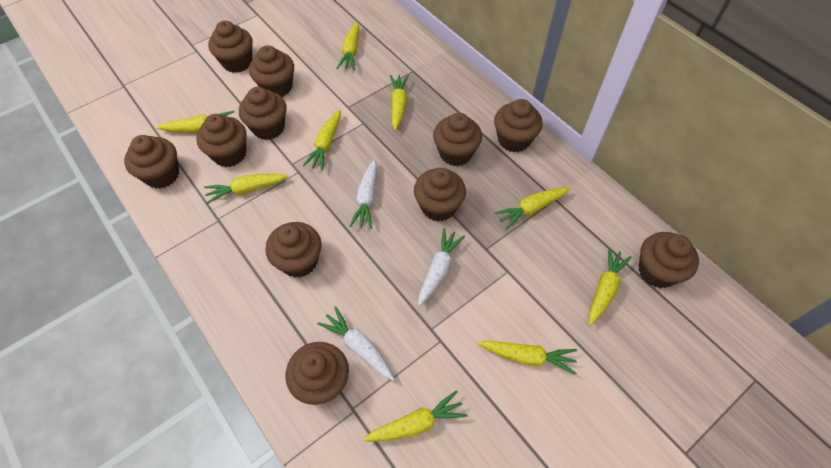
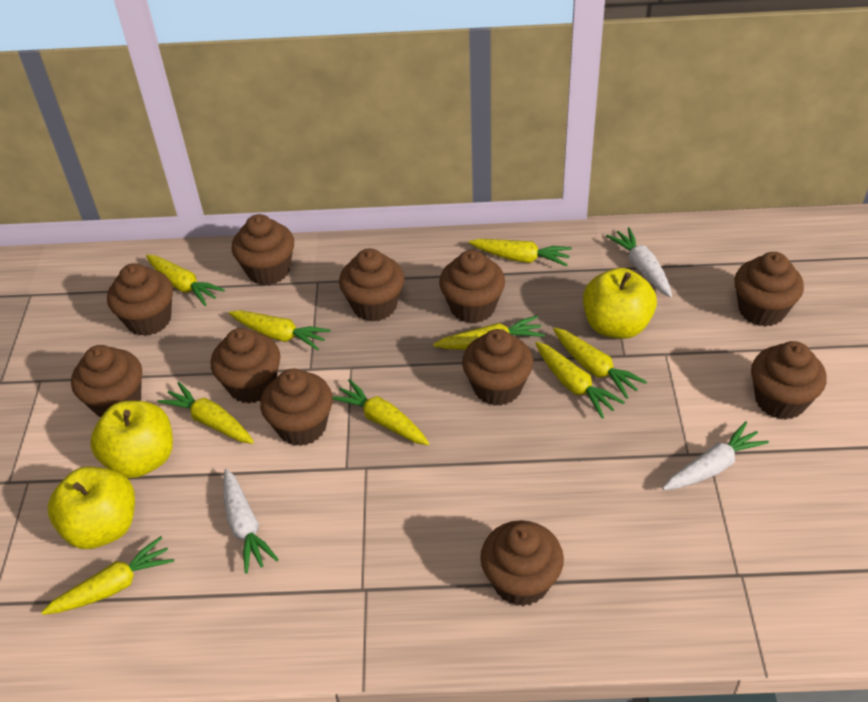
yellow apple: none = 0 -> [48,467,135,549] [90,401,173,478] [583,268,657,339] = 3

